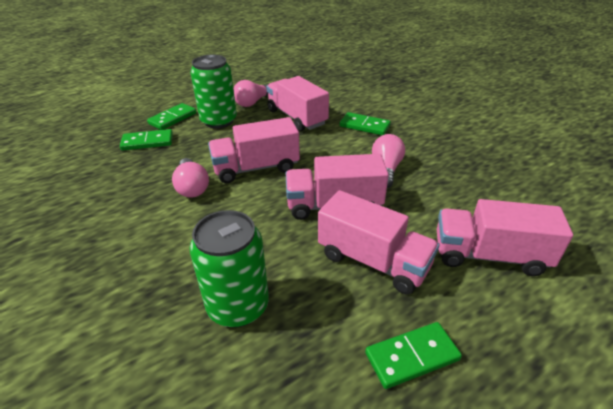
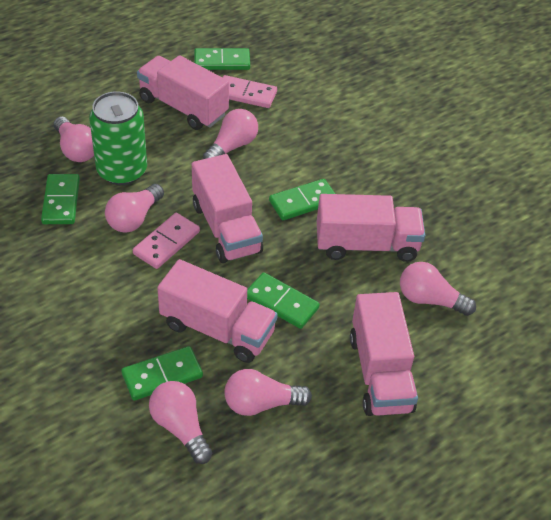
green can: [190,55,237,128] [190,210,269,327] = 2 -> [89,91,147,185] = 1
green domino: [120,129,173,151] [147,103,196,130] [340,112,391,135] [365,322,462,389] = 4 -> [41,174,80,224] [121,346,203,400] [194,48,250,70] [247,272,320,329] [269,179,335,220] = 5
pink domino: none = 0 -> [133,213,200,269] [222,75,277,108] = 2
pink light bulb: [172,158,209,198] [233,80,268,107] [372,134,405,188] = 3 -> [54,116,94,162] [105,184,164,233] [149,381,212,464] [203,109,258,159] [224,369,312,416] [400,262,476,316] = 6

